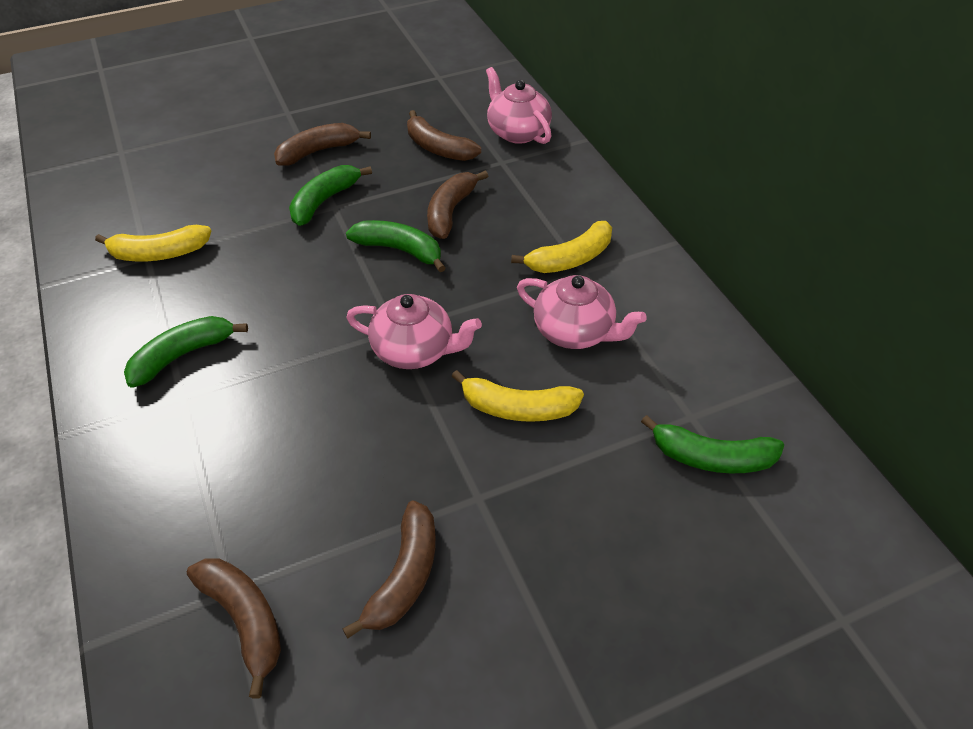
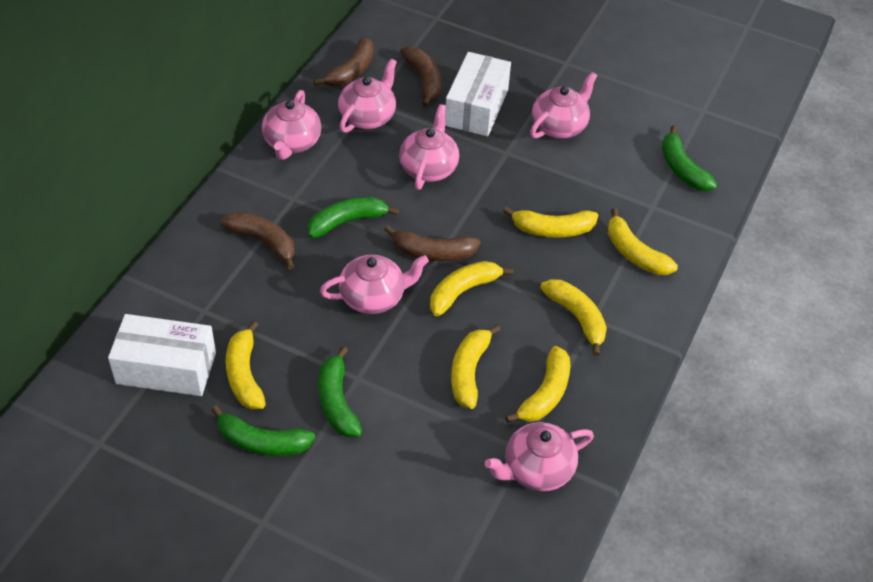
brown banana: [187,558,281,698] [274,123,371,166] [343,501,436,638] [407,110,481,161] [427,170,488,239] = 5 -> [220,212,295,270] [313,37,374,86] [384,225,480,261] [400,46,441,107] = 4
pink teapot: [346,294,482,369] [486,67,552,144] [517,275,647,349] = 3 -> [262,90,322,160] [320,255,429,314] [338,59,397,133] [399,104,459,190] [485,422,594,491] [530,72,597,139] = 6
white box: none = 0 -> [108,314,216,396] [445,52,511,136] = 2
yellow banana: [95,225,211,261] [451,370,584,422] [511,221,612,273] = 3 -> [226,321,266,409] [430,261,514,316] [451,325,500,409] [503,207,598,238] [505,346,570,423] [540,279,607,356] [608,208,678,275] = 7

